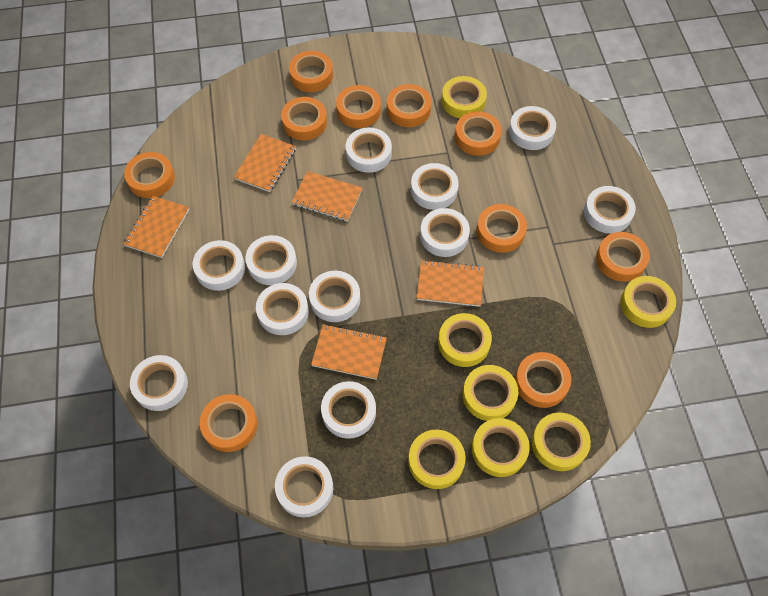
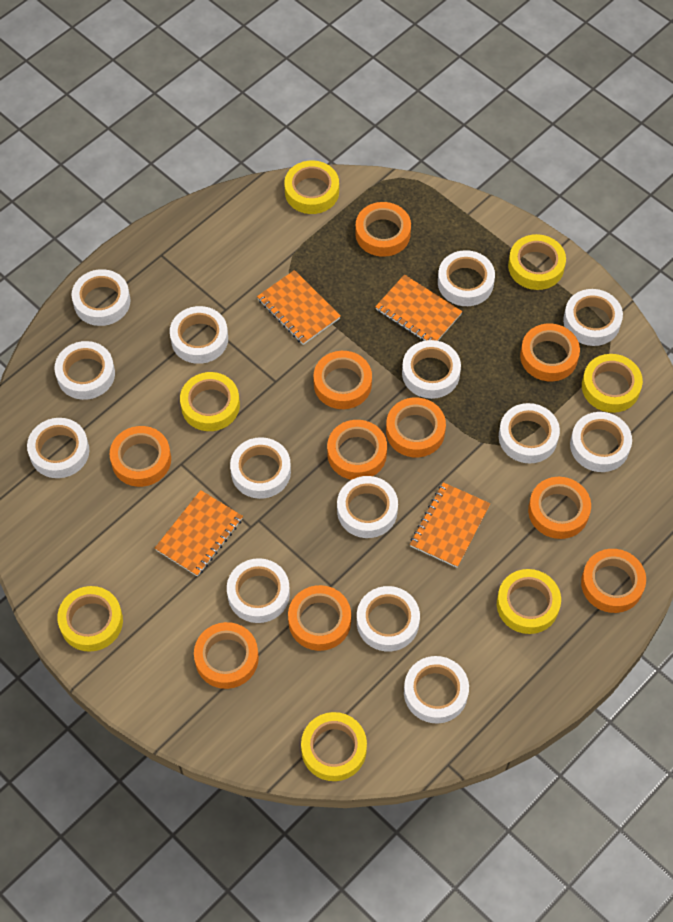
orange notebook: [124,196,189,258] [234,134,296,192] [292,171,362,222] [311,324,387,380] [417,260,484,307] = 5 -> [155,490,243,577] [257,270,341,345] [375,275,462,341] [410,482,490,568] = 4
white tape: [130,355,188,411] [193,240,245,291] [245,235,297,285] [256,283,309,335] [275,456,333,517] [309,271,360,322] [321,381,376,439] [346,128,392,173] [411,163,459,210] [420,208,470,257] [509,106,556,150] [584,186,636,234] = 12 -> [27,418,89,478] [55,341,115,400] [72,269,130,326] [170,306,228,364] [227,558,290,623] [230,437,291,499] [337,476,398,538] [357,586,420,651] [402,340,461,399] [404,656,469,723] [438,250,495,306] [499,403,560,464] [563,289,623,346] [570,412,632,472] = 14

